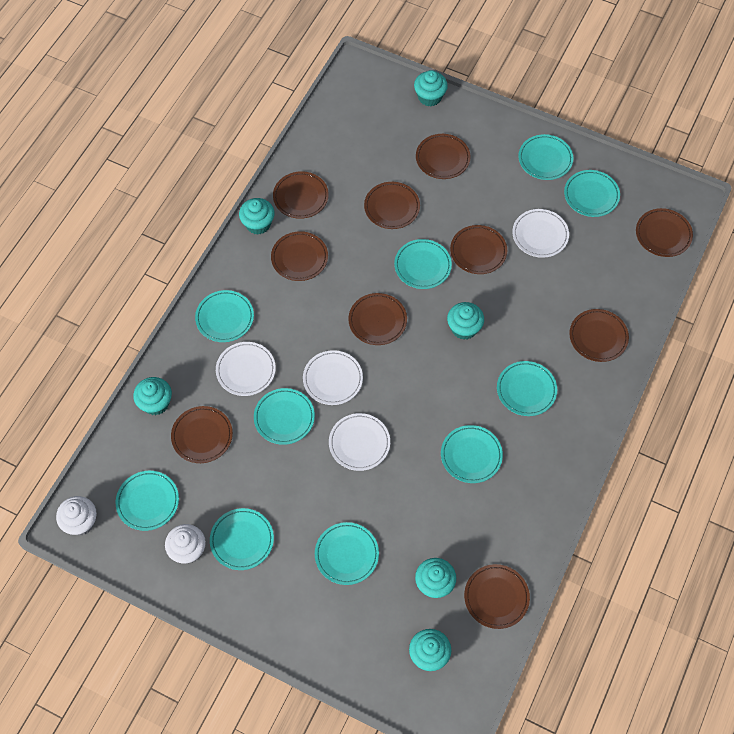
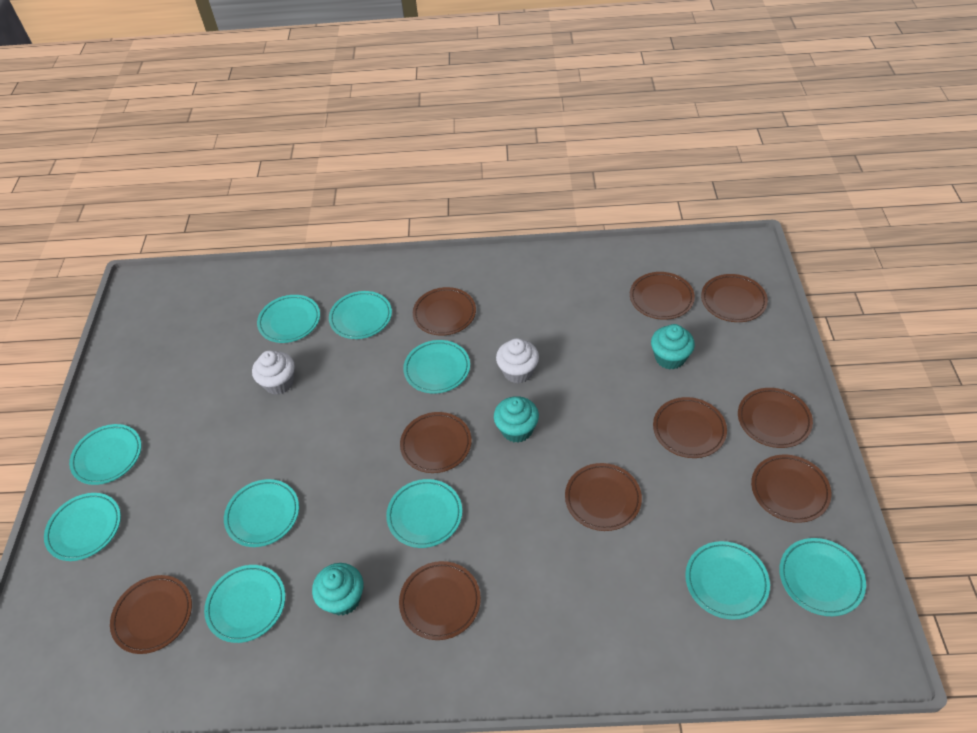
turquoise cupcake: [133,377,172,415] [239,198,274,235] [409,629,451,671] [414,70,448,106] [415,558,456,598] [447,302,484,340] = 6 -> [312,563,363,616] [494,396,539,443] [651,324,695,370] = 3
white plate: [216,342,276,396] [303,350,363,405] [329,413,390,471] [512,209,569,258] = 4 -> none = 0

